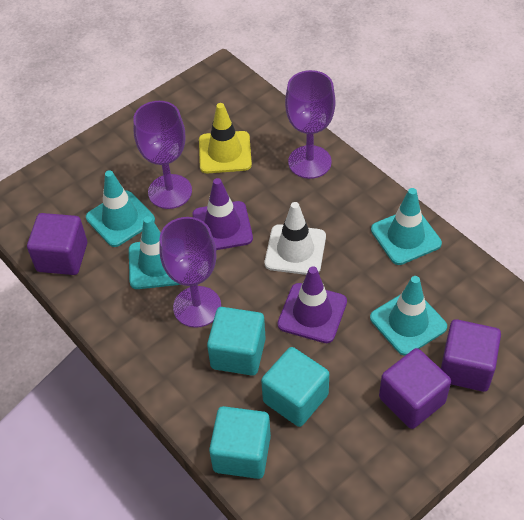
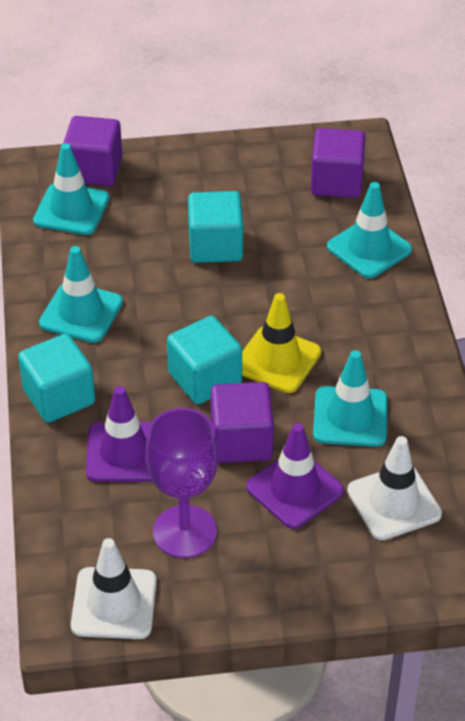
purple goblet: [133,101,192,209] [159,217,221,328] [285,70,335,179] = 3 -> [145,408,219,558] = 1
white traffic cone: [265,202,326,275] = 1 -> [71,538,157,639] [347,436,442,540] = 2

